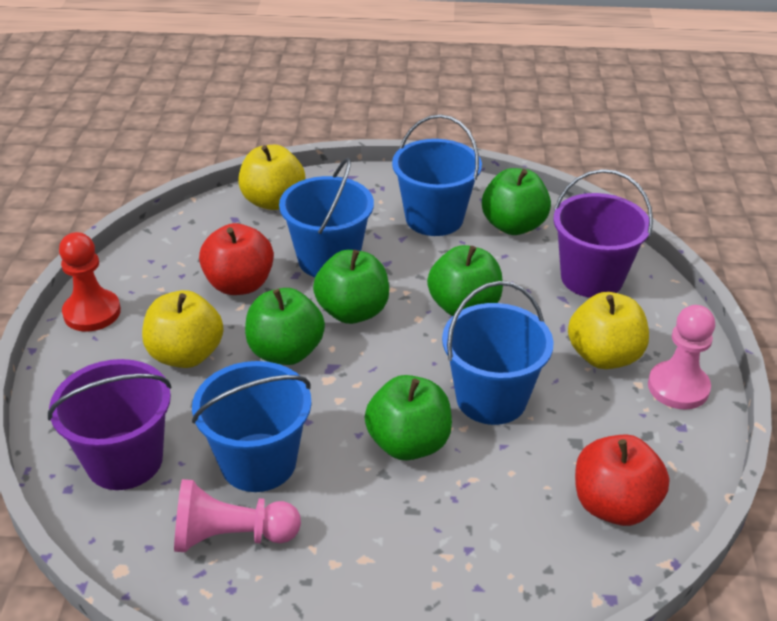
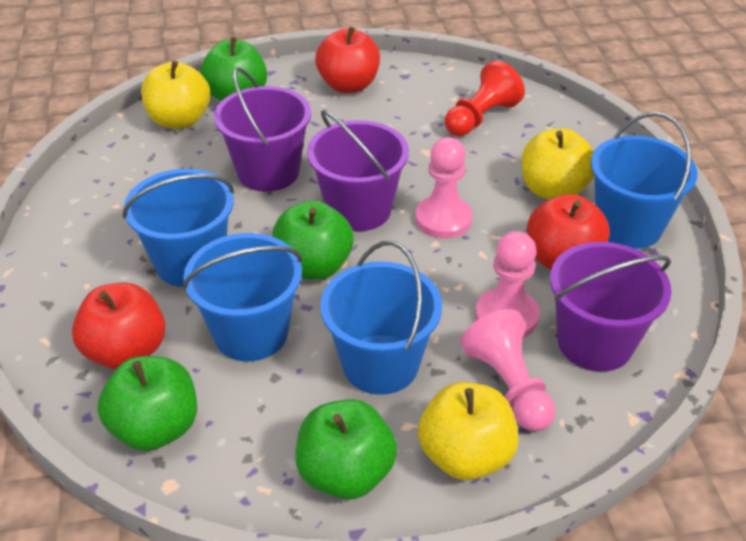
green apple: [245,288,325,365] [313,250,389,324] [365,375,452,460] [427,245,503,316] [482,168,551,235] = 5 -> [97,356,197,451] [200,37,267,101] [272,201,354,280] [295,399,397,499] = 4
pink pawn: [174,479,301,552] [648,305,715,410] = 2 -> [415,137,472,238] [461,309,556,431] [475,231,540,338] = 3
purple bucket: [48,359,172,490] [553,169,653,298] = 2 -> [214,67,311,192] [307,110,409,231] [550,242,672,372] = 3
red apple: [199,223,274,295] [575,435,670,526] = 2 -> [72,282,165,370] [315,27,380,93] [527,194,610,270] = 3

